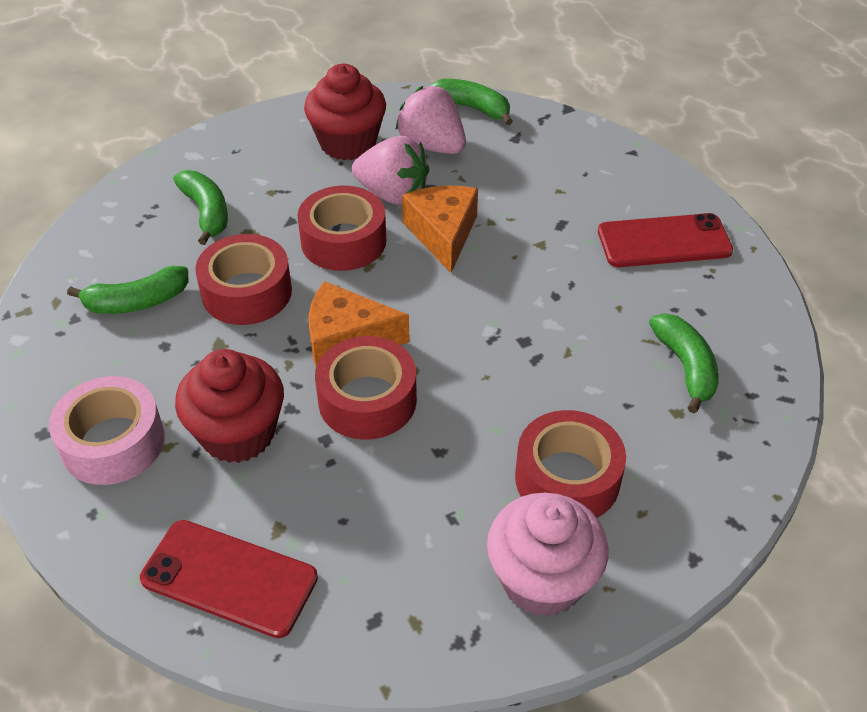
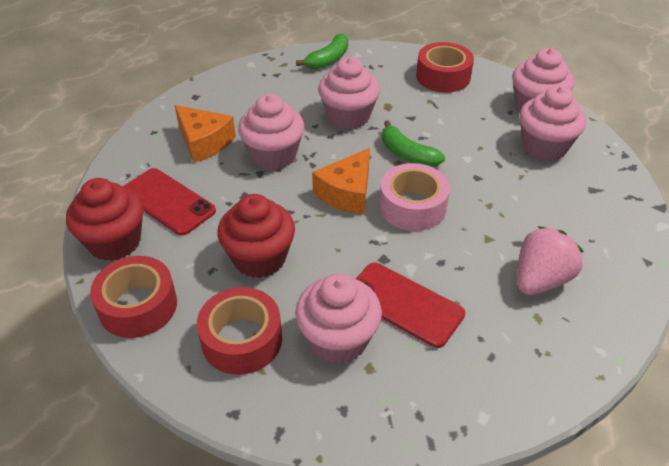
green banana: [67,266,188,314] [173,170,228,245] [430,79,513,125] [649,313,719,413] = 4 -> [296,33,348,69] [382,120,445,167] = 2
pink cupcake: [487,493,609,617] = 1 -> [238,94,304,170] [295,274,382,364] [318,57,380,130] [512,48,574,112] [519,86,586,161] = 5
pink strawberry: [352,136,429,205] [395,86,466,154] = 2 -> [517,226,584,295] = 1
red tape: [195,234,292,325] [297,186,386,271] [315,336,417,440] [515,410,626,518] = 4 -> [90,256,177,338] [197,287,282,375] [416,42,474,93] = 3

